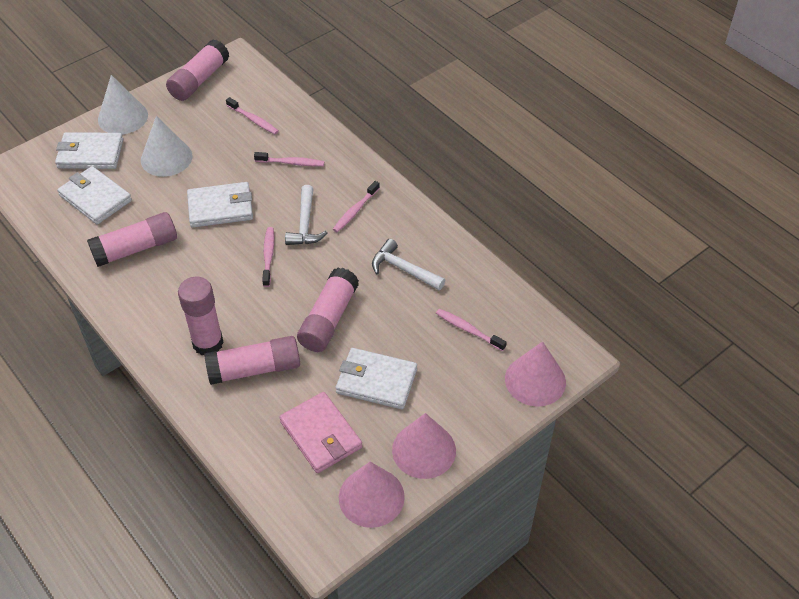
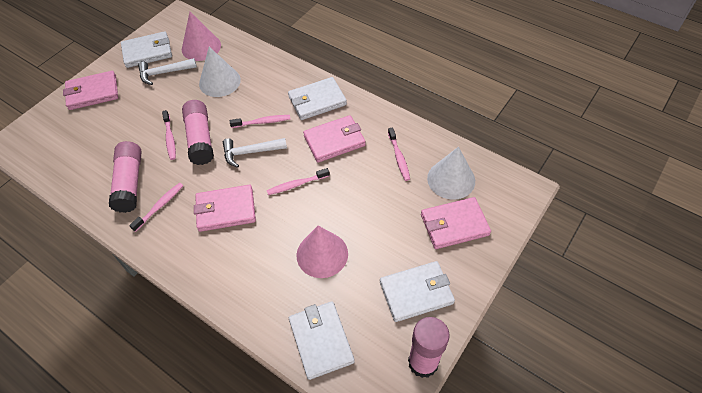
pink cone: [339,462,405,528] [392,413,456,479] [505,341,566,407] = 3 -> [182,12,221,61] [296,226,348,278] = 2
pink glue stick: [87,212,177,267] [166,40,229,101] [178,276,224,355] [204,336,300,385] [297,268,359,352] = 5 -> [109,141,142,213] [182,100,214,165] [408,317,450,378] = 3
pink wallet: [279,392,362,473] = 1 -> [63,71,118,110] [194,185,256,232] [303,115,366,163] [421,197,491,249] = 4

